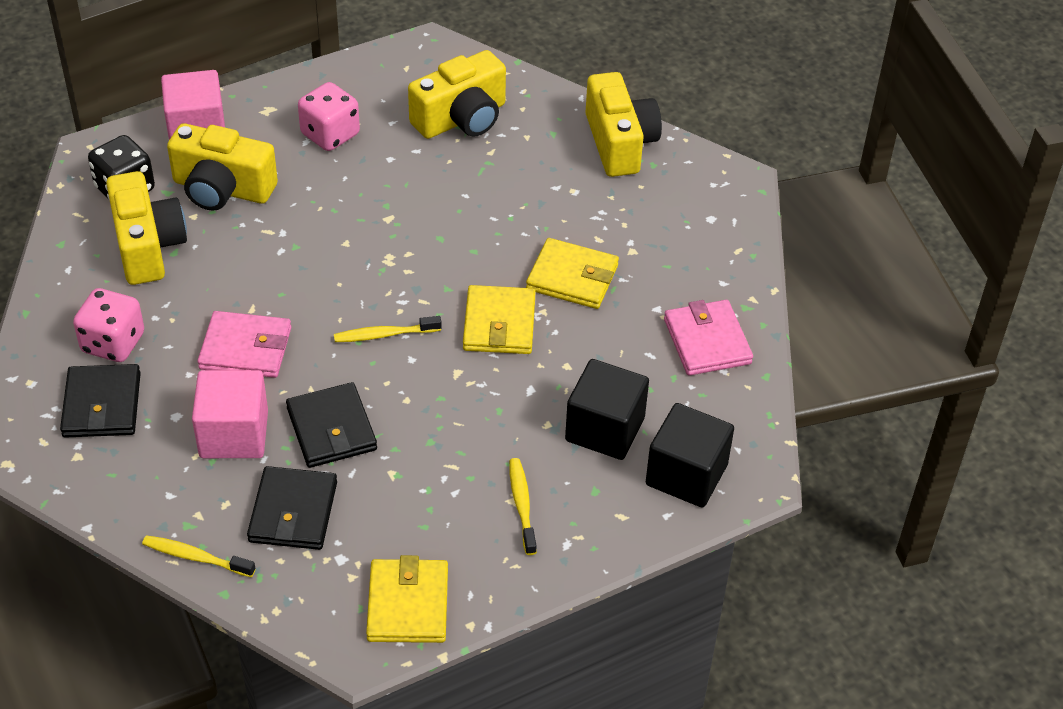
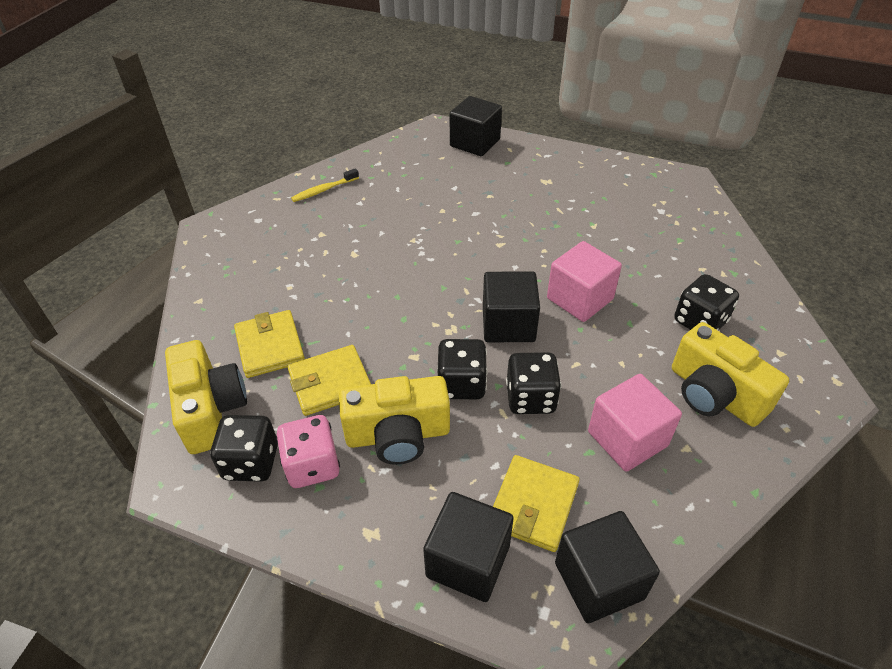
black cube: [565,359,649,460] [646,403,734,508] = 2 -> [423,492,513,602] [450,96,502,156] [483,271,540,342] [555,511,660,623] = 4
black dice: [88,135,155,199] = 1 -> [210,415,278,482] [437,339,488,399] [506,352,561,414] [674,274,739,330] = 4
black wallet: [60,364,141,438] [247,466,337,550] [286,382,377,468] = 3 -> none = 0
pink dice: [73,288,144,362] [298,82,360,151] = 2 -> [276,415,340,488] = 1
pink wallet: [197,311,291,378] [664,300,753,376] = 2 -> none = 0
yellow camera: [106,171,187,285] [167,123,278,211] [408,50,506,139] [585,72,662,177] = 4 -> [165,340,247,454] [339,376,450,465] [672,322,789,427] = 3
yellow toothbrush: [142,535,256,577] [334,316,442,342] [509,458,537,555] = 3 -> [291,168,359,202] = 1

